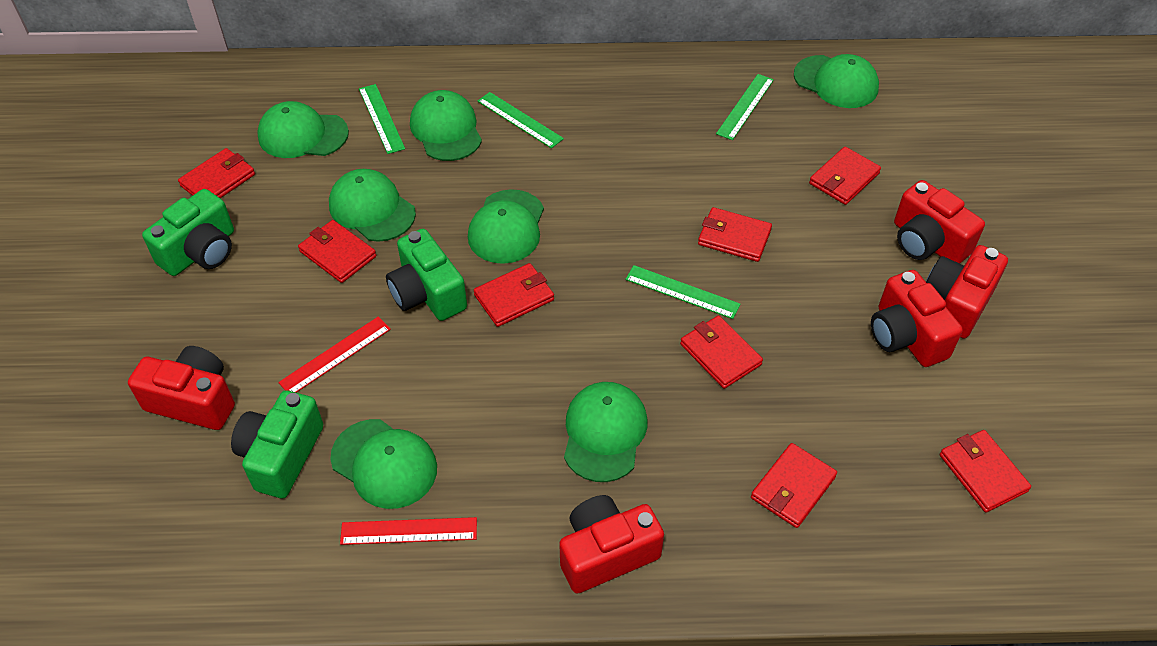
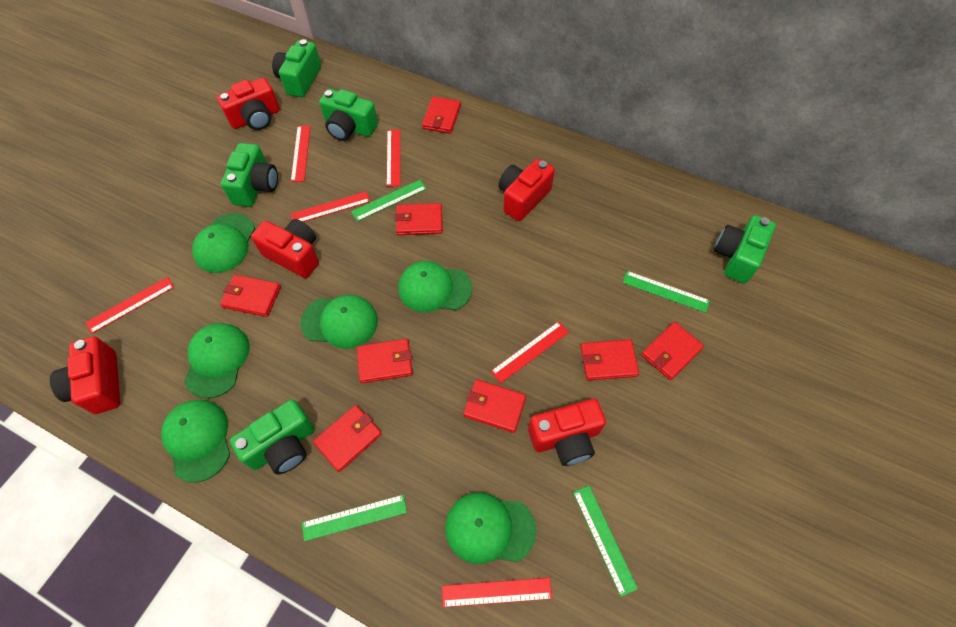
green camera: [142,189,234,276] [231,390,323,498] [386,229,467,321] = 3 -> [221,143,278,207] [230,400,314,474] [272,39,321,97] [319,89,378,141] [714,215,776,284] = 5
green cap: [257,101,349,158] [329,169,416,242] [330,419,437,509] [410,90,482,161] [468,189,544,264] [564,382,647,482] [794,54,879,108] = 7 -> [161,400,230,483] [184,323,250,398] [192,213,255,273] [300,295,378,349] [398,261,472,312] [445,492,536,564] = 6
red ruler: [278,317,391,393] [340,517,477,545] = 2 -> [85,277,174,334] [291,125,311,182] [291,191,370,222] [386,129,400,187] [442,578,552,607] [490,321,569,383] = 6

